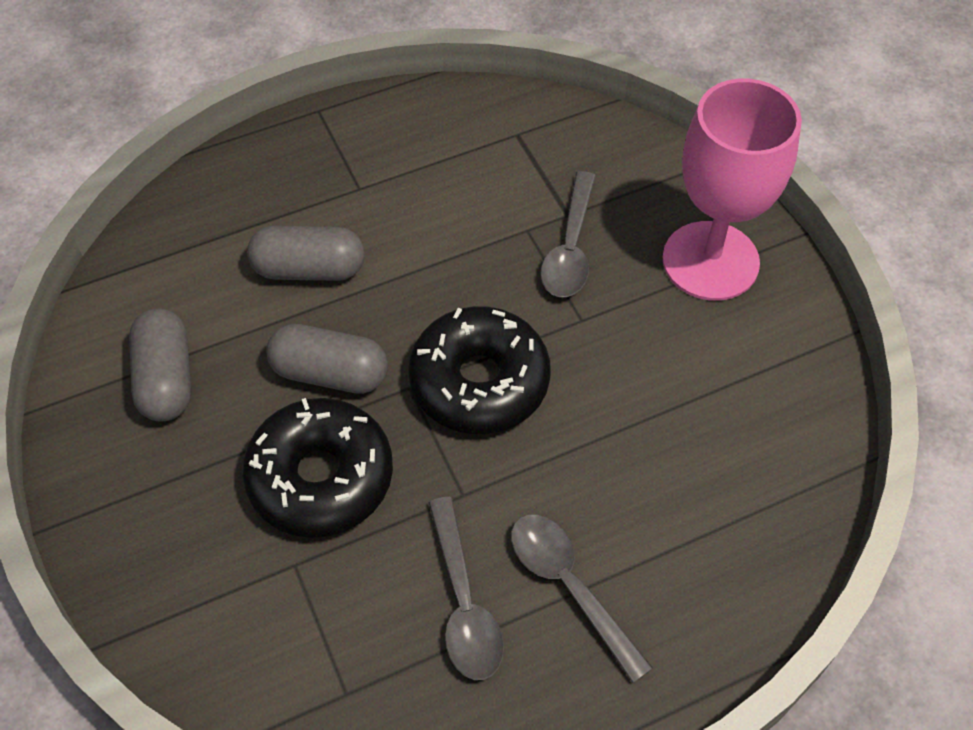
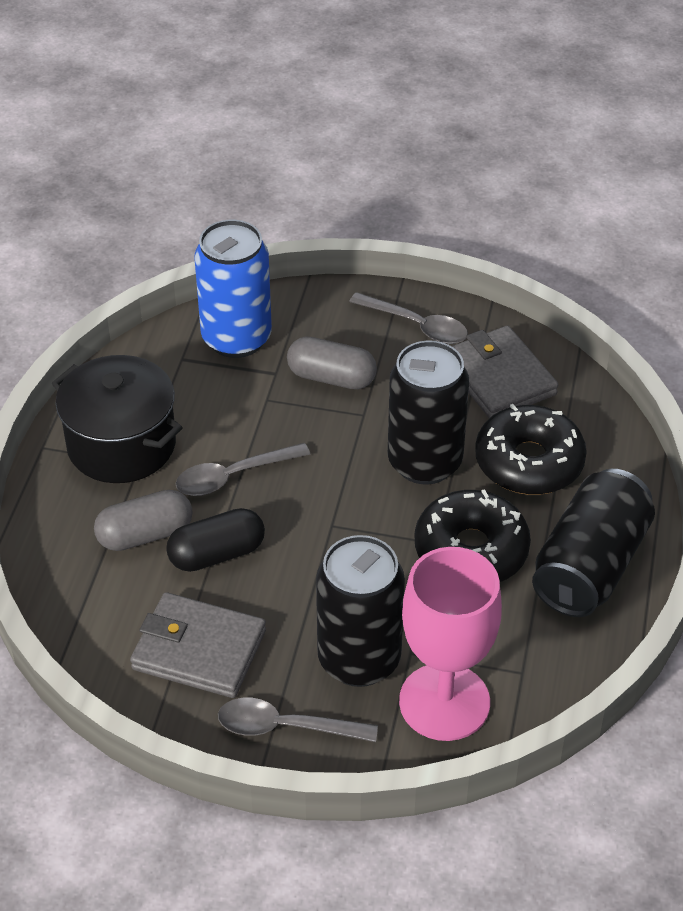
black can: none = 0 -> [316,535,405,687] [388,341,469,485] [532,469,655,617] = 3
black capsule: none = 0 -> [166,508,265,572] = 1
black pot: none = 0 -> [51,355,183,483] = 1
blue can: none = 0 -> [194,220,272,358] = 1
grey capsule: [129,308,191,422] [247,226,365,281] [266,324,388,394] = 3 -> [94,490,193,551] [287,336,377,389] = 2
grey wallet: none = 0 -> [130,592,266,698] [452,326,558,418] = 2

